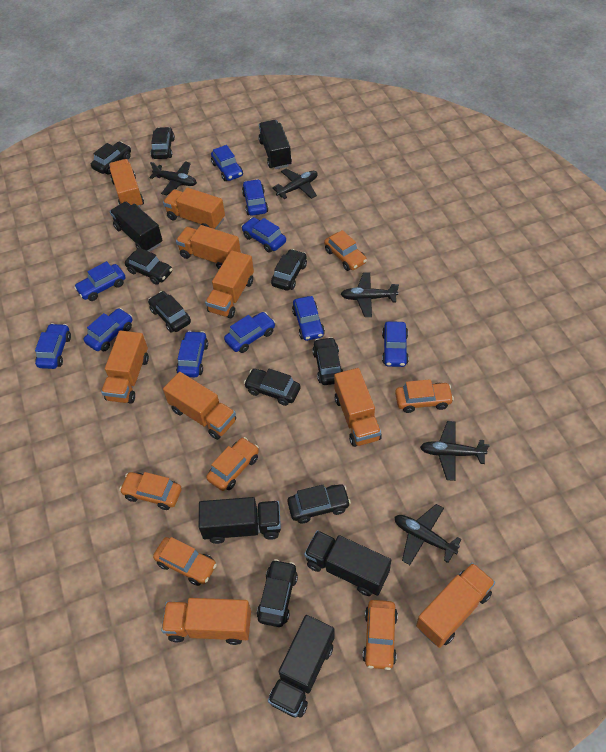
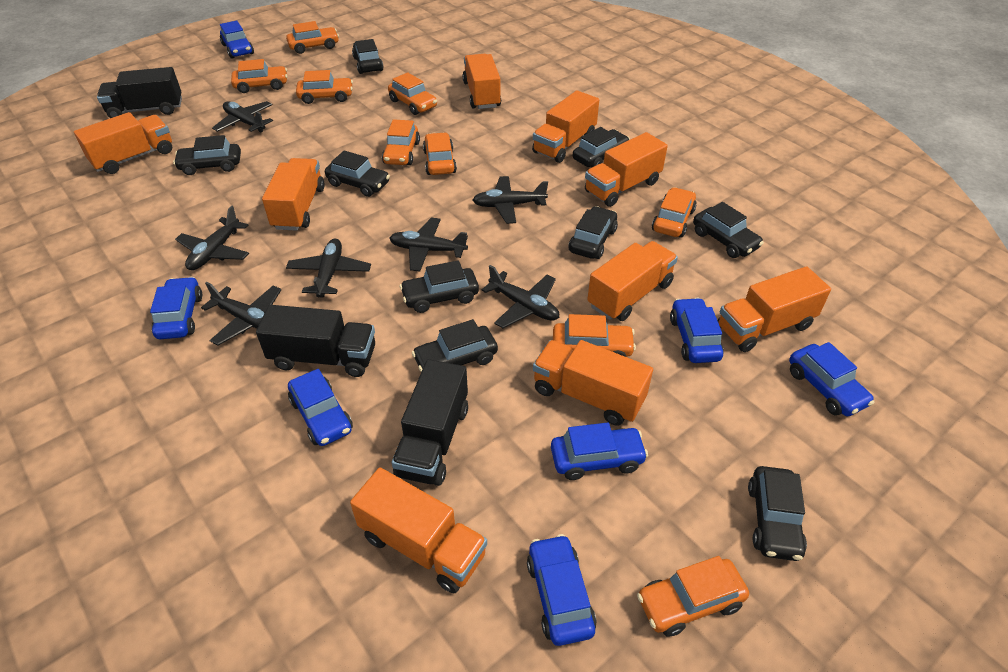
black plane: [149,161,197,195] [272,169,318,199] [341,272,399,317] [395,504,462,565] [420,421,490,481] = 5 -> [175,206,249,270] [201,282,281,346] [212,101,273,133] [286,239,371,297] [390,218,468,272] [473,176,548,224] [482,265,559,328] = 7
black truck: [110,202,163,252] [199,497,281,544] [259,120,292,169] [268,615,335,718] [304,530,391,596] = 5 -> [97,67,182,118] [256,305,375,377] [392,359,468,486] = 3
blue car: [35,323,71,369] [74,261,125,301] [84,308,132,351] [176,331,208,377] [211,145,243,181] [224,312,275,353] [241,217,286,253] [242,179,268,216] [292,296,325,341] [382,321,409,367] = 10 -> [150,277,202,339] [220,21,254,59] [288,369,353,446] [527,534,596,646] [551,422,648,480] [670,298,724,363] [789,342,874,416] = 7
orange car: [119,472,182,510] [153,537,217,586] [206,437,259,491] [324,230,367,271] [363,600,398,670] [395,379,454,413] = 6 -> [231,59,287,93] [286,21,339,54] [296,70,353,104] [382,119,420,165] [388,72,437,115] [423,132,457,175] [553,314,636,357] [637,556,749,637] [652,187,697,238] = 9

